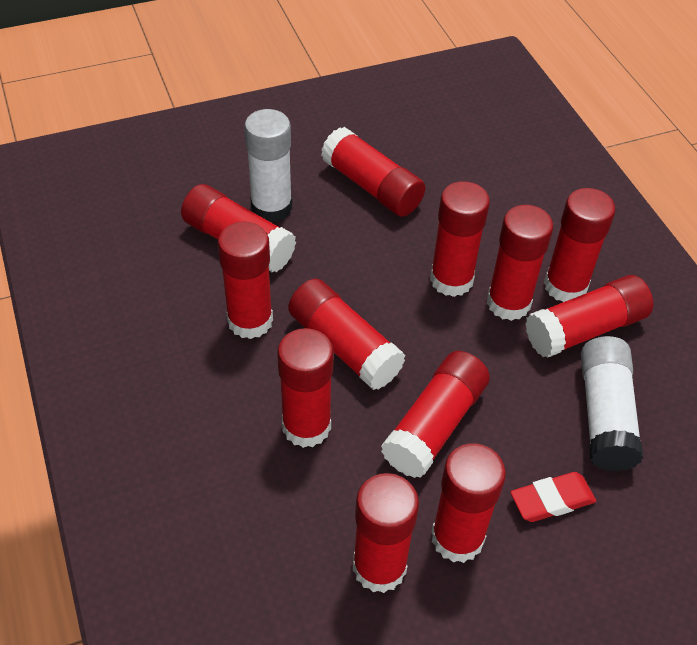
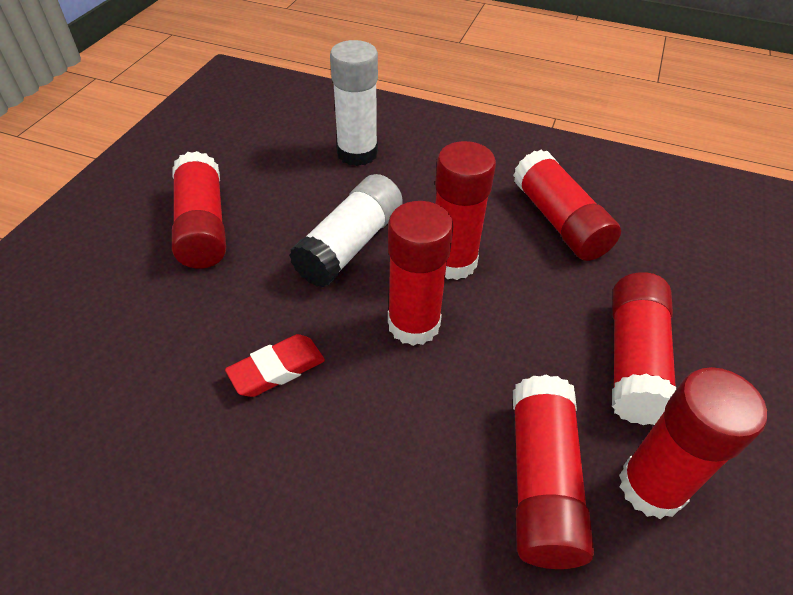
red glue stick: [181,184,296,272] [218,221,273,339] [277,328,334,448] [288,279,405,390] [321,127,426,217] [353,473,419,593] [381,351,490,478] [430,181,490,297] [432,443,506,563] [487,205,553,321] [525,275,653,358] [544,188,616,302] = 12 -> [172,151,226,269] [388,201,454,346] [435,141,496,280] [513,149,621,261] [513,375,594,569] [612,272,676,425] [619,367,767,519] = 7

